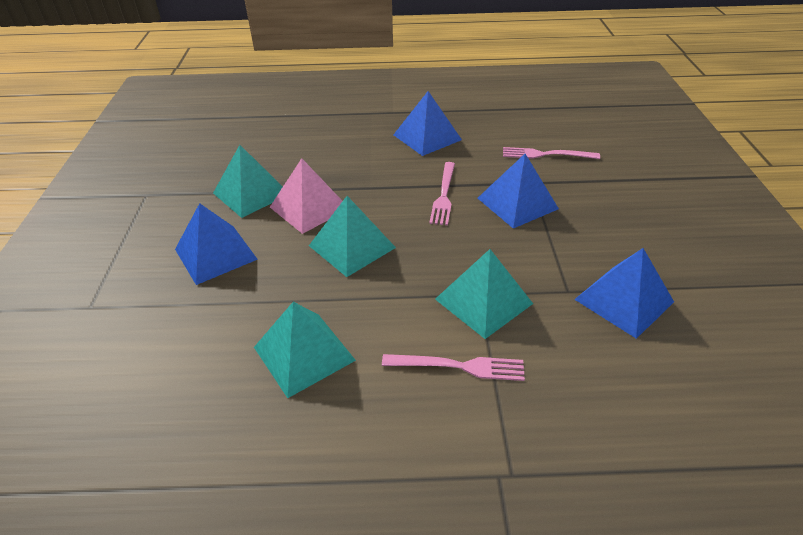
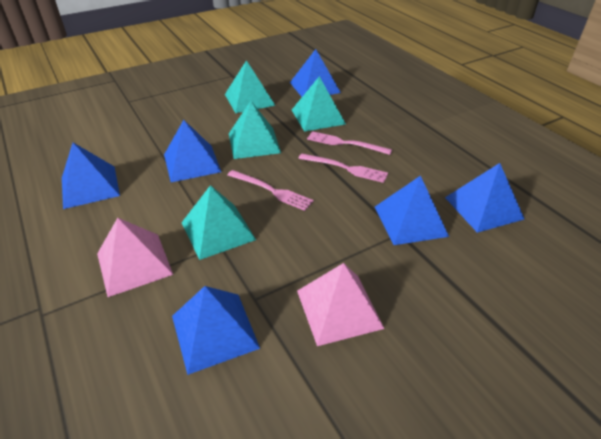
blue pyramid: [175,203,258,285] [393,91,462,156] [478,154,559,229] [574,248,674,339] = 4 -> [62,143,120,209] [164,120,221,182] [172,286,260,375] [290,49,341,97] [375,176,449,245] [445,163,524,233] = 6
pink pyramid: [270,158,342,234] = 1 -> [97,218,173,297] [297,263,384,346] = 2

